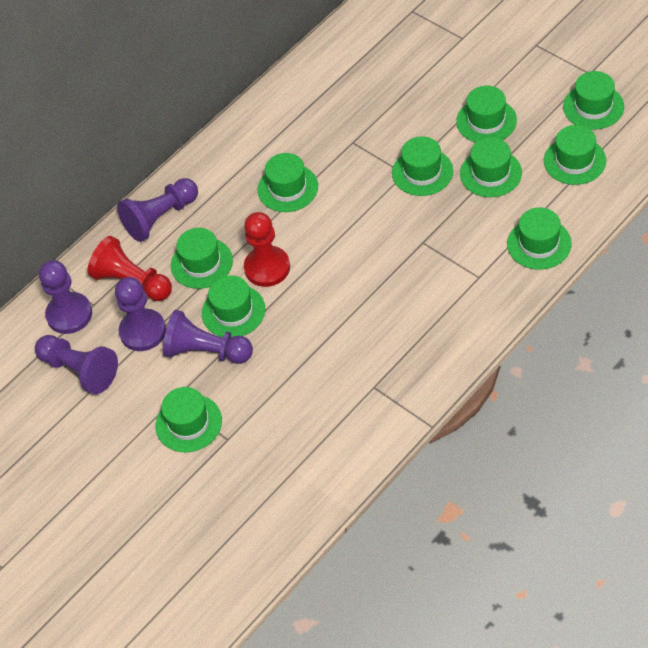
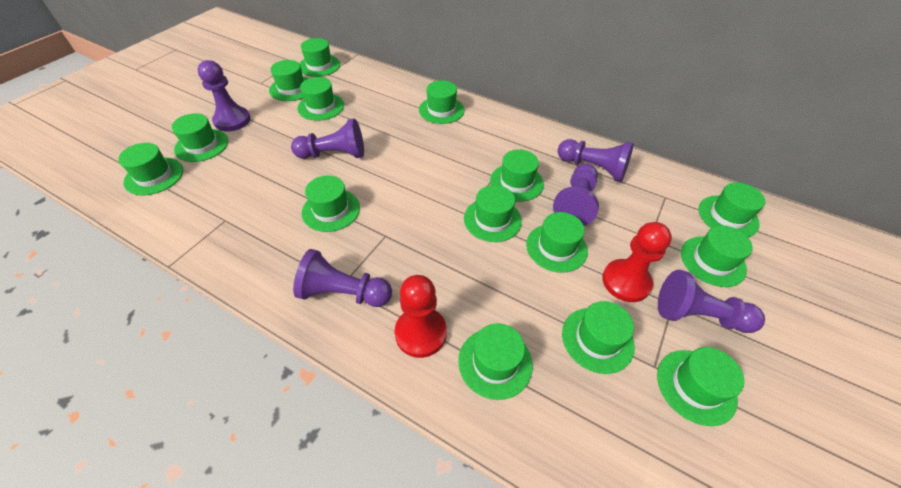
green hat: [156,387,222,452] [171,228,233,289] [202,275,265,338] [258,153,318,212] [392,136,453,196] [456,86,517,143] [460,138,522,197] [507,207,572,270] [544,125,606,185] [563,71,624,130] = 10 -> [118,143,183,195] [172,113,228,162] [269,60,308,101] [298,77,344,121] [299,38,340,77] [301,176,360,232] [419,80,465,124] [458,323,533,400] [464,185,522,242] [490,149,544,202] [526,212,588,273] [562,301,635,374] [657,347,744,426] [681,225,753,287] [698,182,765,237] = 15
purple pawn: [35,335,118,394] [39,260,92,334] [115,277,166,351] [117,178,198,242] [163,310,253,364] = 5 -> [198,60,251,131] [291,118,364,159] [293,249,392,307] [553,164,599,226] [558,139,634,182] [658,270,765,333] = 6

